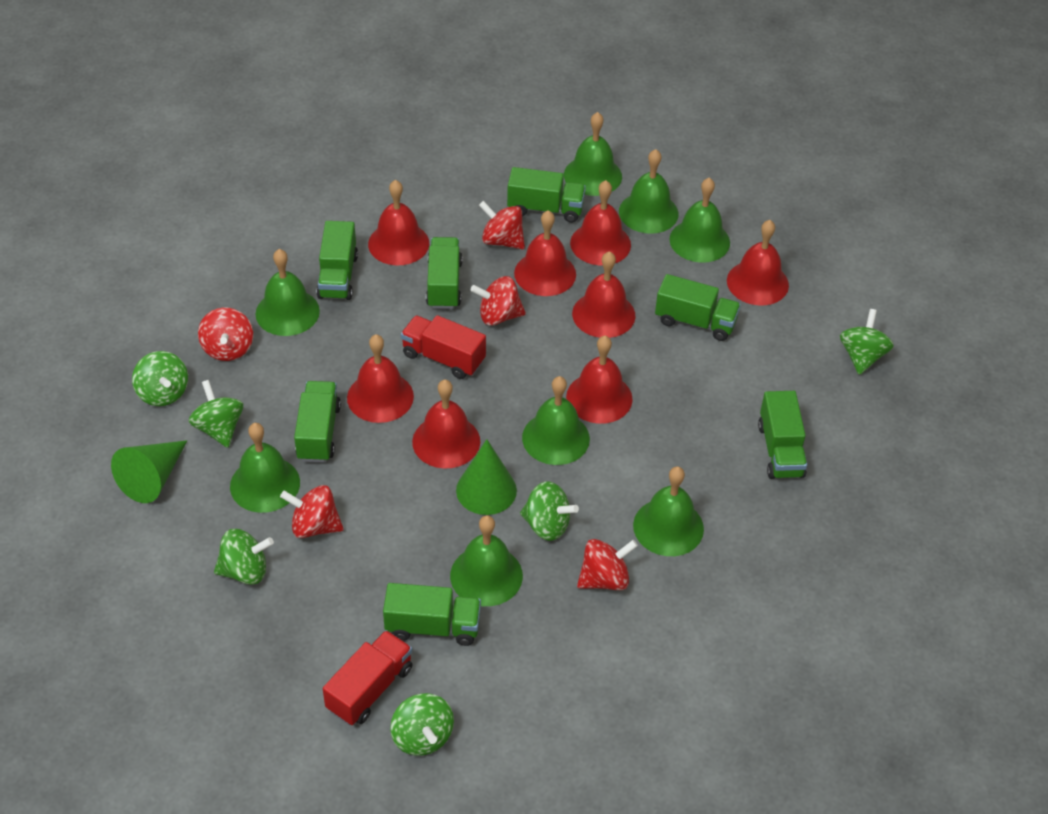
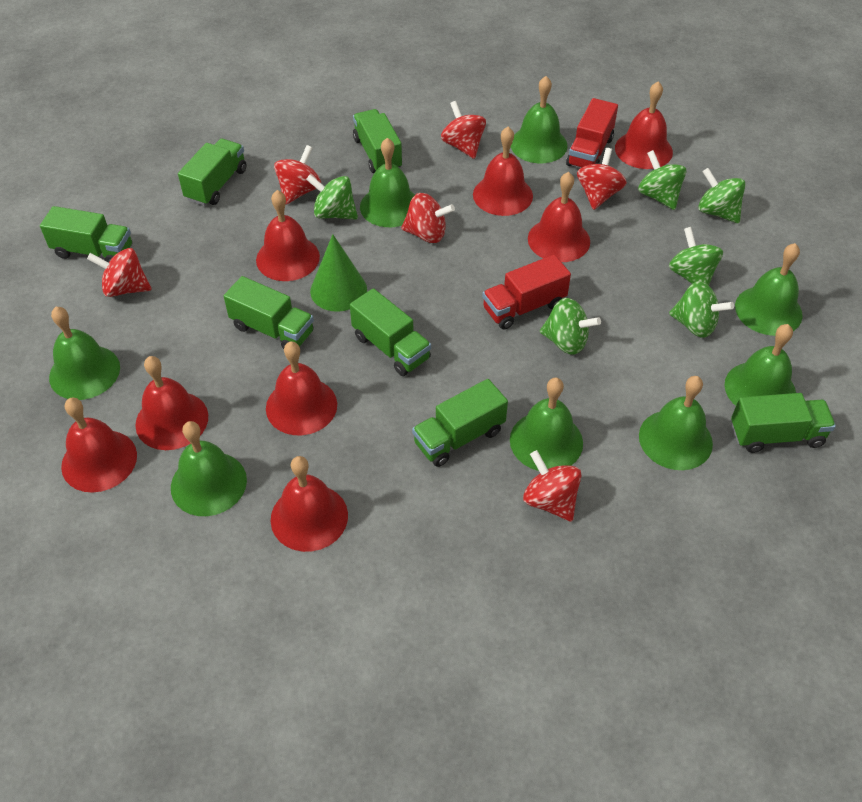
green cone: [111,440,187,503] [456,439,517,515] = 2 -> [310,234,367,312] = 1
red spinning top: [198,307,253,361] [280,485,344,538] [471,276,526,326] [479,201,525,249] [577,539,638,590] = 5 -> [87,248,152,297] [274,145,321,205] [401,193,455,243] [441,101,486,159] [523,450,581,522] [577,148,627,210] = 6

